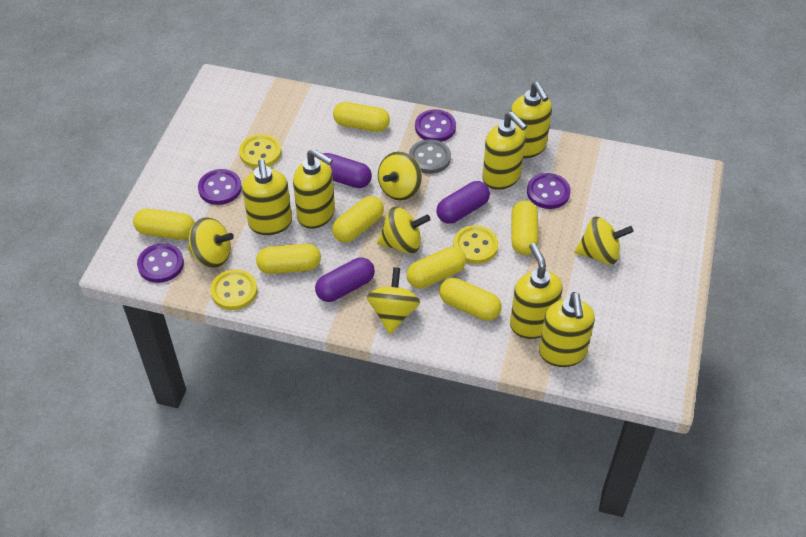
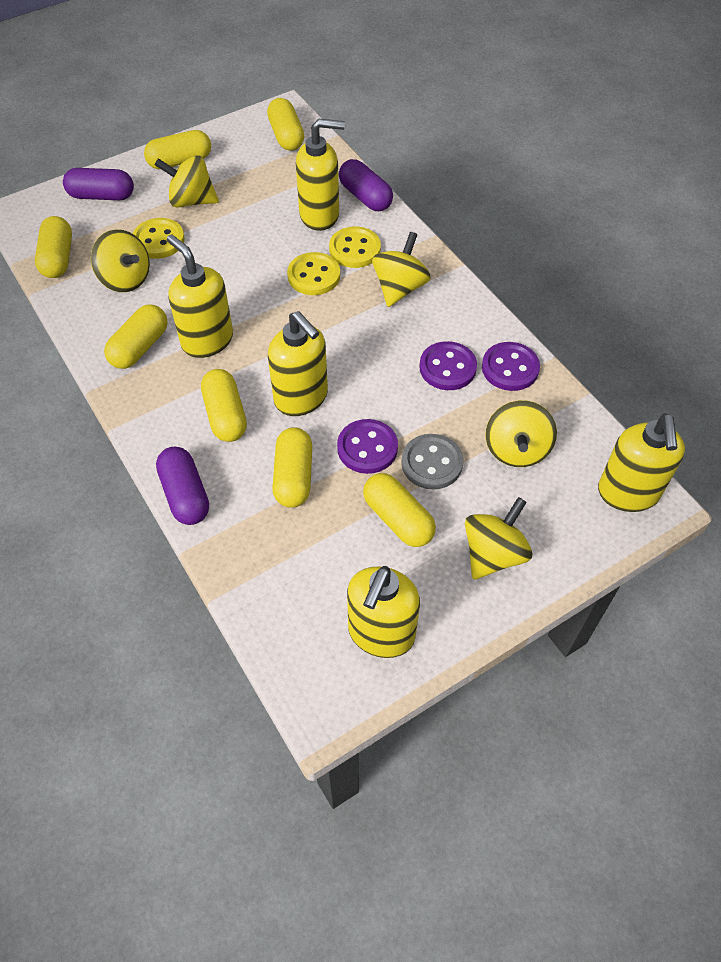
purple button: [137,243,184,283] [198,169,242,205] [415,109,456,142] [527,173,571,209] = 4 -> [337,419,398,474] [419,341,477,390] [482,342,540,391] = 3
yellow soap dispenser: [242,159,292,235] [293,149,335,229] [482,112,527,190] [510,82,552,158] [510,243,563,339] [539,292,595,367] = 6 -> [167,234,233,358] [268,311,328,416] [296,119,345,231] [347,566,420,658] [598,413,685,512] = 5

